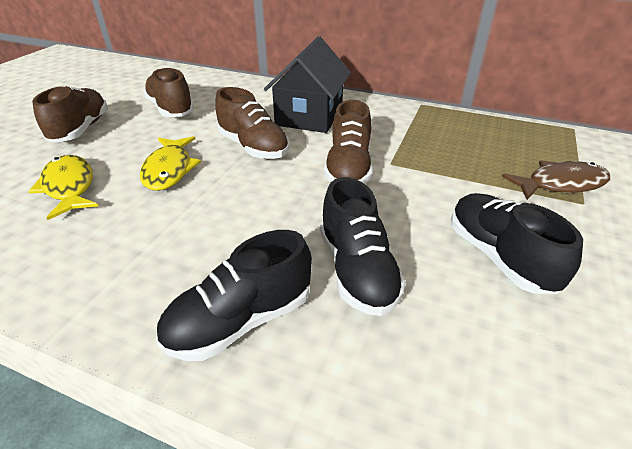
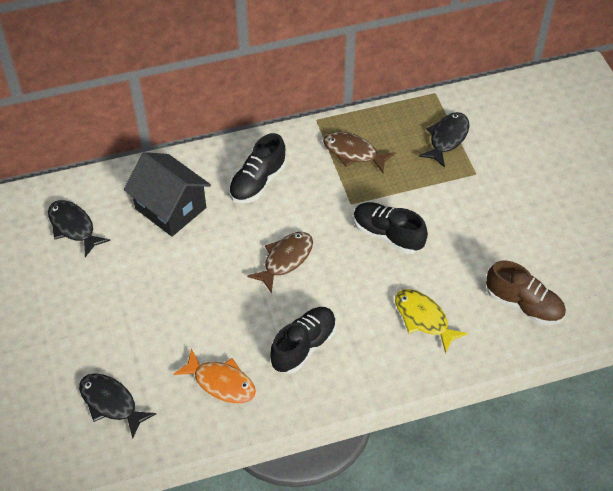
black fish: none = 0 -> [48,200,110,257] [79,373,156,438] [418,112,469,168] = 3
brown fish: [502,161,610,200] = 1 -> [247,232,313,293] [323,132,396,173] = 2
brown shoe: [32,85,108,143] [143,68,194,117] [215,87,290,159] [324,100,373,184] = 4 -> [486,260,566,325] = 1
orange fish: none = 0 -> [173,349,256,403] = 1
yellow fish: [28,155,98,220] [140,136,201,191] = 2 -> [395,289,468,354] = 1

